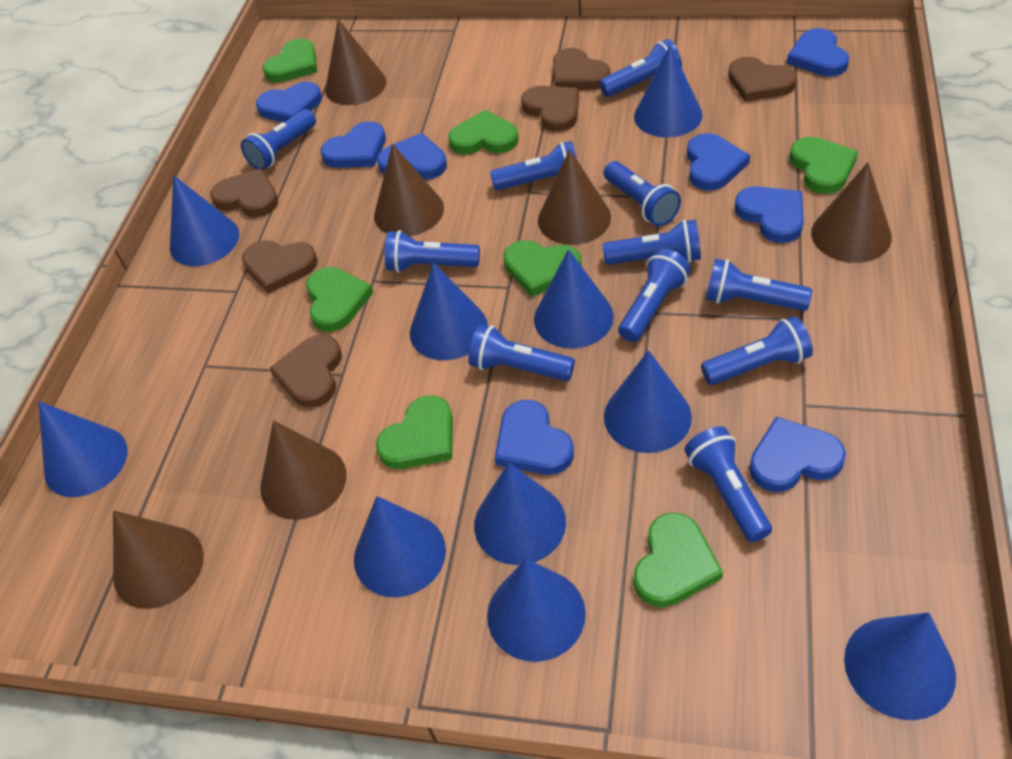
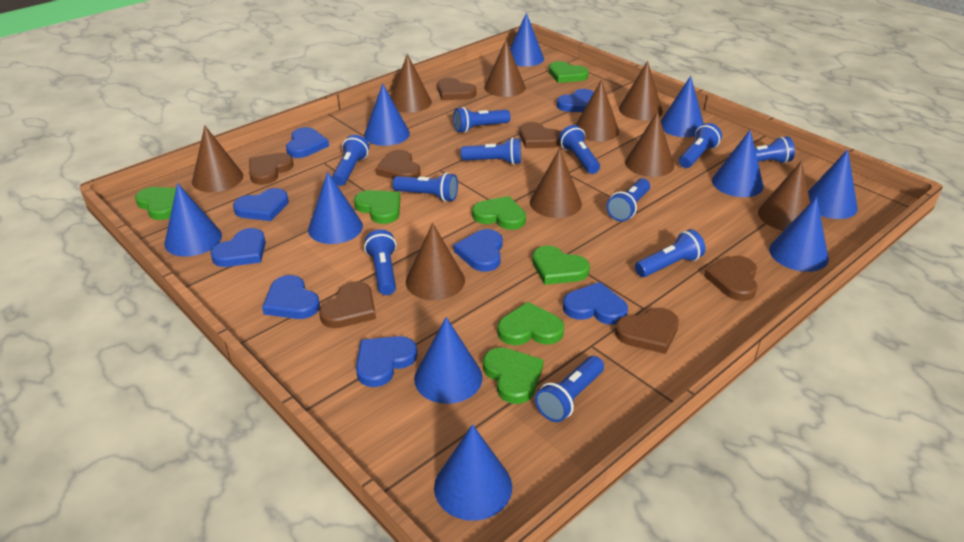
brown cone: [113,510,204,609] [260,420,346,520] [325,19,387,105] [374,144,444,236] [538,149,611,245] [811,162,892,263] = 6 -> [192,125,243,192] [391,54,432,113] [406,223,465,300] [484,40,526,97] [530,148,582,218] [576,80,619,142] [619,61,663,120] [625,111,674,177] [758,161,810,231] = 9
brown heart: [210,168,278,217] [242,240,318,294] [270,334,342,408] [521,86,579,132] [553,48,610,90] [728,57,797,102] = 6 -> [249,153,294,185] [319,281,376,328] [376,150,421,179] [437,78,476,100] [519,122,561,148] [615,307,679,354] [704,256,758,301] = 7

